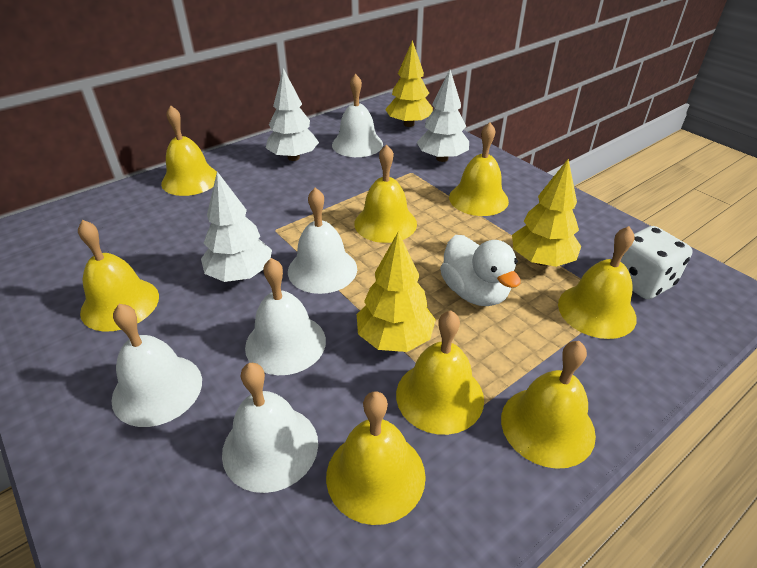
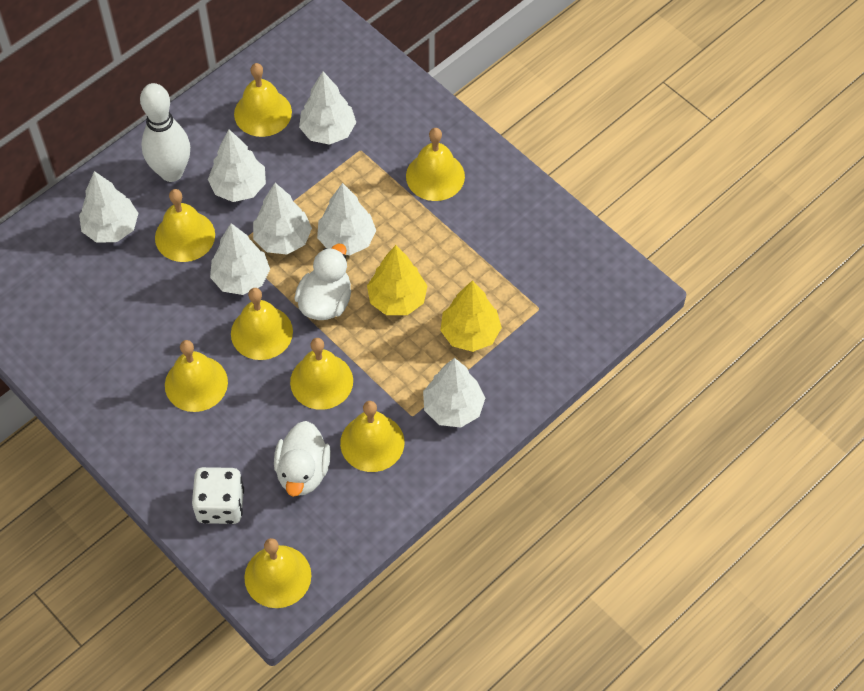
white bell: [111,304,202,427] [222,363,318,493] [245,258,326,375] [288,188,357,294] [332,74,383,157] = 5 -> none = 0
white bowling pin: none = 0 -> [140,83,190,182] = 1
white duck: [440,235,521,306] = 1 -> [274,421,331,497] [294,244,351,320] = 2
white tree: [201,172,272,282] [266,68,319,161] [417,70,469,162] = 3 -> [79,171,138,243] [208,129,266,202] [210,223,270,295] [253,183,312,255] [299,71,356,145] [317,183,376,255] [423,358,485,428] = 7
yellow tree: [357,232,436,352] [385,40,433,127] [512,159,581,267] = 3 -> [367,245,428,315] [440,280,502,352] = 2

